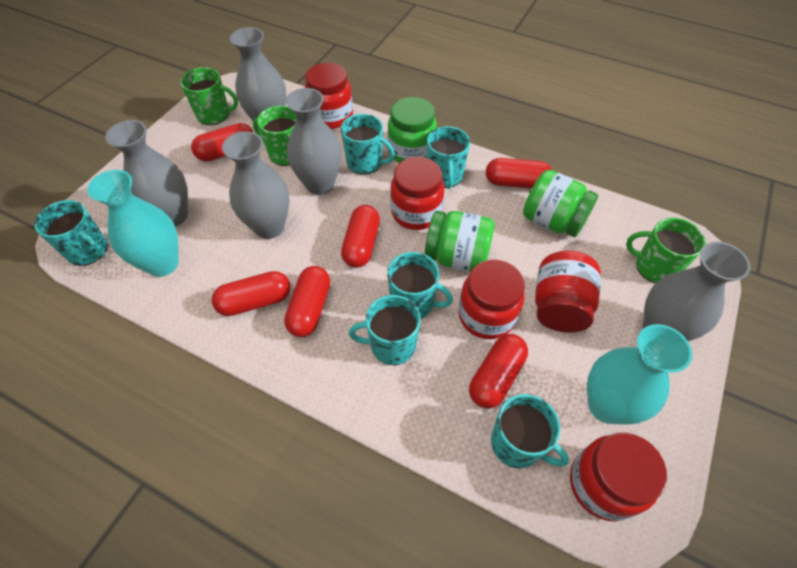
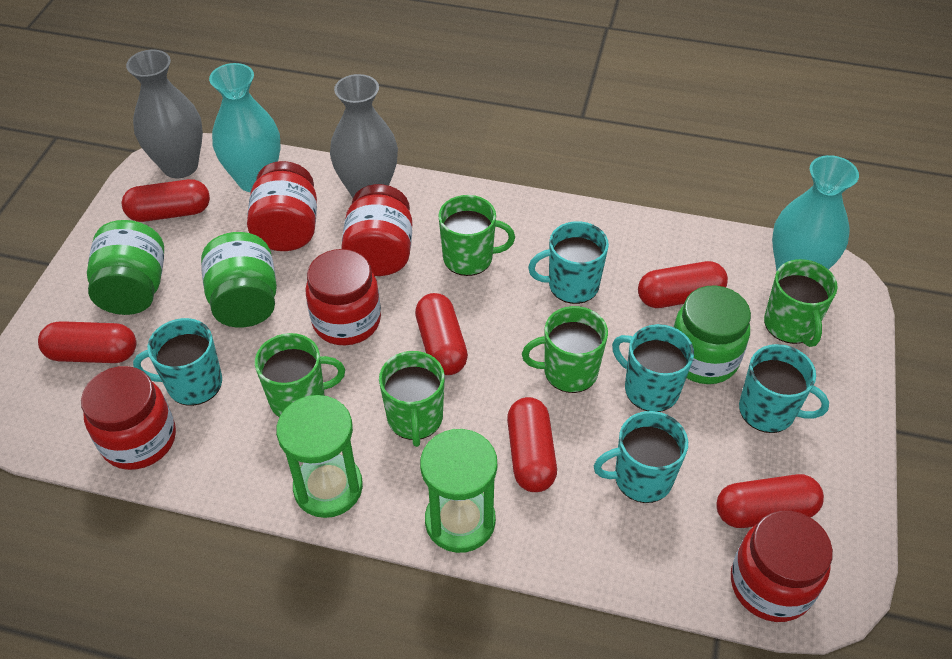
green hourglass: none = 0 -> [276,395,363,518] [420,429,497,553] = 2
green mug: [180,67,238,125] [253,106,297,166] [626,218,706,283] = 3 -> [255,333,345,417] [379,351,445,447] [438,195,515,276] [522,306,608,393] [764,259,838,347] = 5
grey vase: [105,120,188,226] [222,131,290,239] [230,27,287,128] [286,88,342,195] [643,242,751,341] = 5 -> [126,50,203,178] [330,74,398,198] = 2
turquoise mug: [34,200,108,266] [341,114,395,175] [349,295,421,365] [387,252,453,319] [427,126,470,189] [491,394,569,468] = 6 -> [133,318,222,406] [528,221,609,304] [594,411,688,503] [612,324,694,412] [739,344,829,433] = 5

